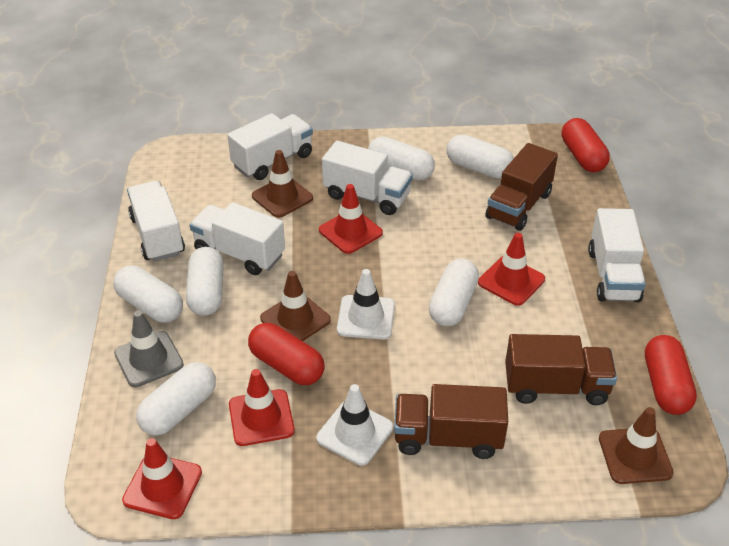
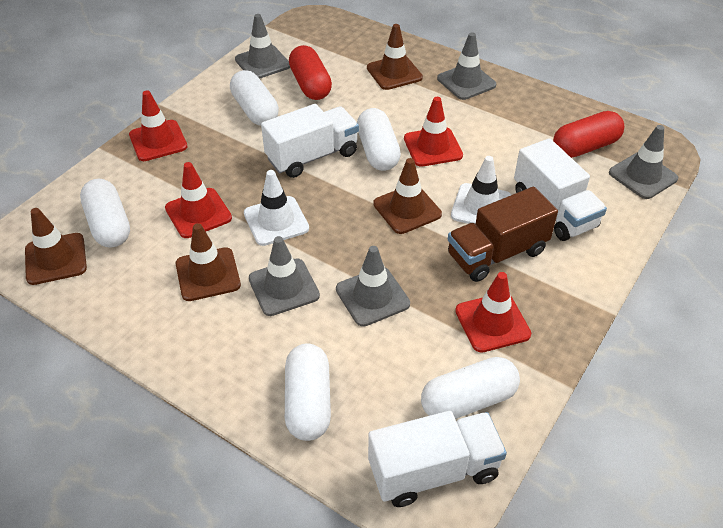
brown traffic cone: [252,150,313,218] [260,271,331,341] [599,407,674,484] = 3 -> [25,208,87,285] [176,223,241,301] [367,24,423,90] [373,158,442,234] = 4
brown truck: [394,384,508,459] [486,143,558,231] [505,334,617,405] = 3 -> [448,187,558,282] = 1
grey traffic cone: [114,310,184,387] = 1 -> [235,14,290,79] [249,236,320,316] [336,246,410,327] [437,32,496,100] [609,125,678,199] = 5
red capsule: [248,323,325,385] [562,118,610,172] [645,335,697,415] = 3 -> [289,45,332,100] [553,111,624,158] = 2
white capsule: [113,265,183,323] [136,362,216,436] [186,247,224,316] [368,136,435,180] [429,258,479,326] [447,134,514,179] = 6 -> [80,179,130,247] [230,70,279,126] [285,343,331,441] [357,108,401,171] [421,357,520,419] = 5
white truck: [127,181,185,261] [190,202,285,275] [227,113,313,180] [322,141,413,215] [588,208,646,302] = 5 -> [261,104,359,178] [368,411,507,507] [514,138,607,241] = 3

